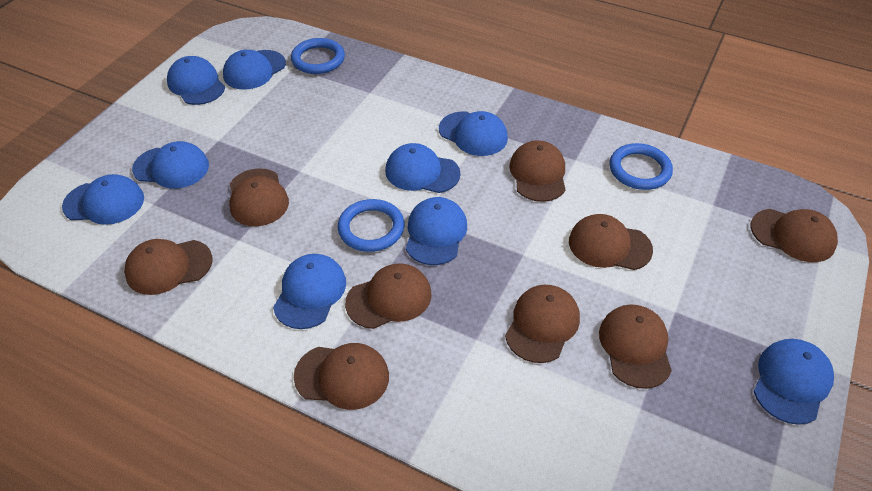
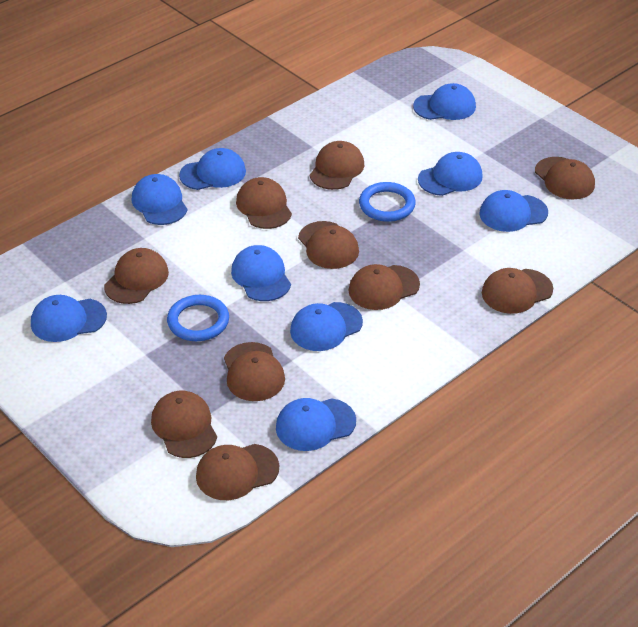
blue ring: [291,38,345,74] [338,199,405,252] [610,143,673,190] = 3 -> [167,295,229,341] [359,182,416,222] = 2
brown cap: [124,239,213,295] [230,168,289,226] [294,343,389,410] [345,263,431,329] [505,285,580,363] [509,140,566,202] [569,214,653,270] [599,304,672,389] [751,209,838,262] = 9 -> [104,248,169,304] [151,391,217,458] [196,444,279,500] [224,342,285,401] [236,177,292,229] [298,221,359,269] [310,141,364,190] [349,264,420,310] [482,268,553,314] [535,157,595,199] = 10

